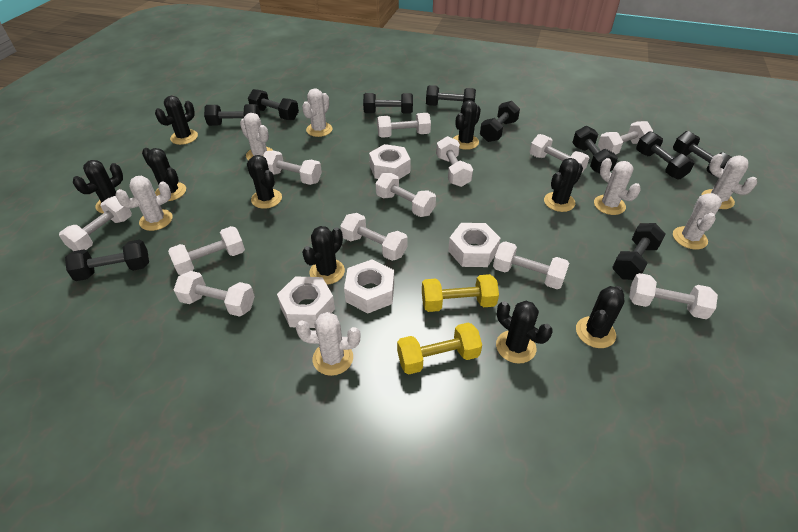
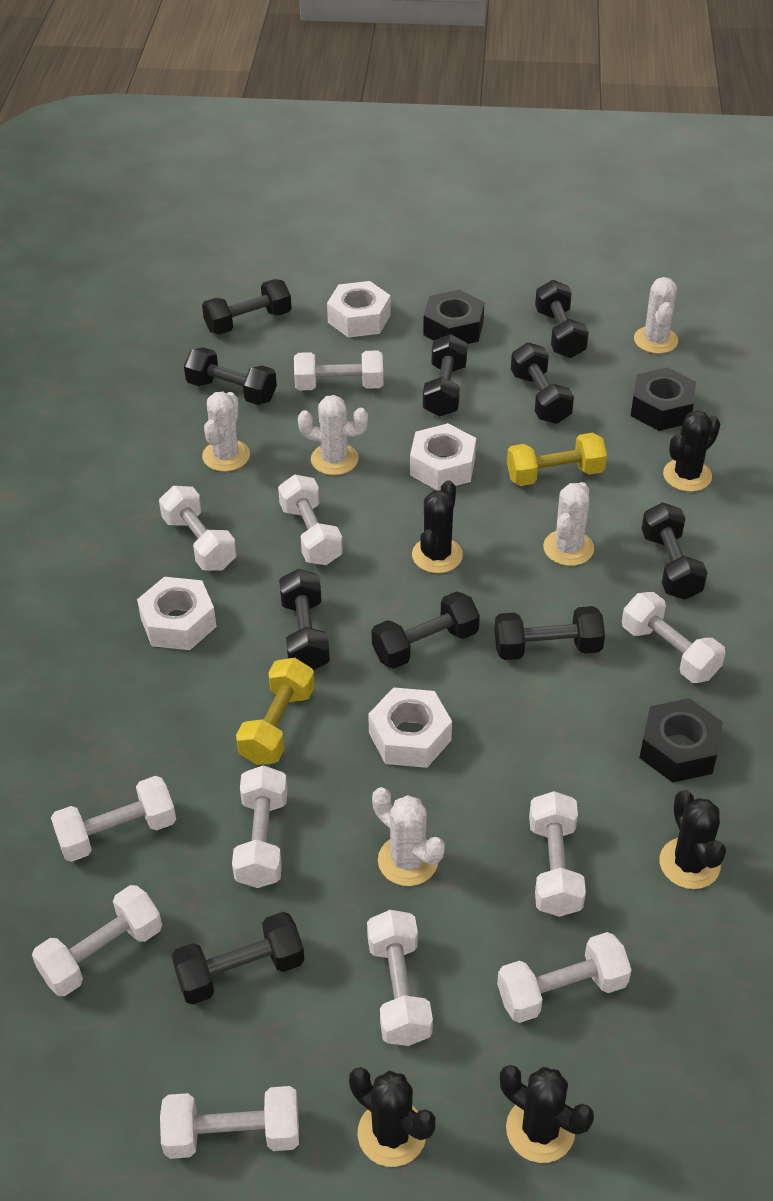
black cactus: [73,160,123,213] [142,148,186,201] [155,96,198,145] [247,155,282,209] [302,226,345,285] [453,100,481,150] [496,301,553,364] [544,158,583,212] [576,286,624,348] = 9 -> [349,1067,435,1167] [412,480,463,573] [500,1065,594,1163] [660,790,726,889] [663,411,720,492] = 5
black nut: none = 0 -> [423,290,484,344] [631,367,696,431] [639,698,723,783] = 3
white cactus: [115,176,173,231] [240,113,273,160] [296,312,361,376] [302,89,332,137] [594,158,641,215] [673,193,722,250] [702,154,757,209] = 7 -> [202,392,250,472] [298,395,368,475] [372,787,445,886] [543,482,594,566] [634,277,678,354] = 5
white dumbbell: [59,196,132,251] [168,226,245,275] [174,271,255,317] [263,150,322,185] [340,213,408,261] [376,173,436,217] [377,113,431,138] [436,136,473,187] [493,241,569,289] [529,134,589,174] [598,121,653,155] [629,273,718,319] = 12 -> [32,885,162,996] [51,776,176,862] [159,486,237,570] [160,1086,299,1159] [232,765,287,888] [278,474,343,565] [294,350,383,390] [367,910,433,1046] [497,932,631,1023] [529,791,586,917] [622,592,726,683] = 11

